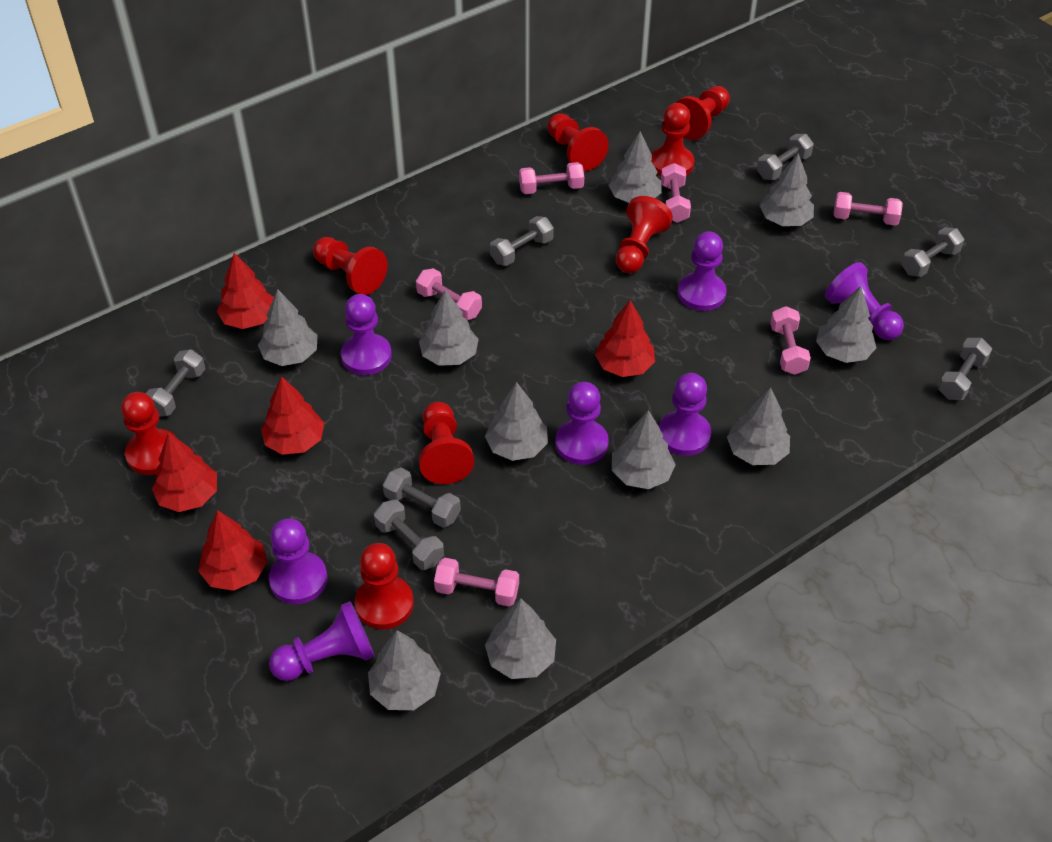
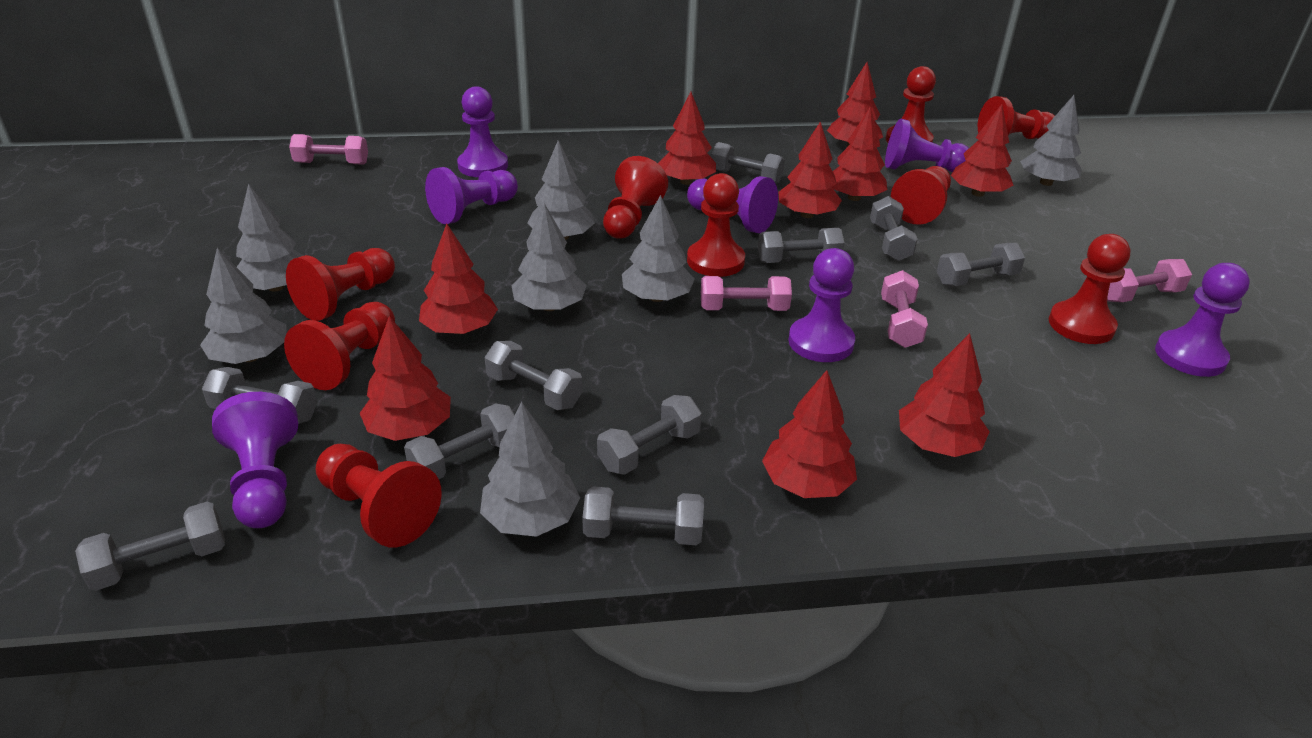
grey dumbbell: [146,349,205,417] [374,500,444,570] [383,467,461,528] [490,216,554,266] [757,134,814,180] [902,227,964,277] [938,338,992,400] = 7 -> [75,502,225,591] [202,367,317,424] [404,403,514,479] [485,341,583,410] [582,486,704,545] [597,395,702,475] [711,142,785,184] [758,228,844,263] [870,196,918,261] [937,243,1025,286] = 10
grey tree: [258,289,317,366] [368,630,441,710] [419,289,479,366] [485,382,548,461] [485,599,556,679] [608,131,662,203] [612,410,676,489] [727,387,790,465] [760,153,814,226] [816,286,876,363] = 10 -> [200,248,286,364] [236,183,304,292] [480,402,580,537] [512,203,587,311] [527,140,595,240] [622,195,695,302] [1020,95,1082,186] = 7
pink dumbbell: [416,268,482,320] [434,558,519,607] [519,162,584,194] [661,163,691,223] [770,306,811,375] [833,192,903,226] = 6 -> [289,134,368,165] [701,276,792,311] [881,270,928,348] [1107,259,1192,302] = 4
red pawn: [121,392,177,475] [313,237,388,295] [355,543,413,629] [419,402,474,484] [547,113,609,171] [616,196,673,273] [651,103,694,176] [675,86,730,140] = 8 -> [284,302,395,390] [286,248,395,321] [316,444,442,547] [603,156,668,238] [687,173,745,277] [886,66,936,143] [891,166,951,225] [978,96,1055,139] [1049,234,1130,344] = 9
red tree: [152,432,217,512] [198,510,268,591] [217,253,274,329] [261,376,324,455] [595,300,655,377] = 5 -> [360,316,451,441] [419,224,498,334] [658,92,716,185] [762,370,857,498] [778,121,842,218] [827,62,883,147] [832,107,887,201] [899,333,990,457] [951,104,1013,197] = 9

